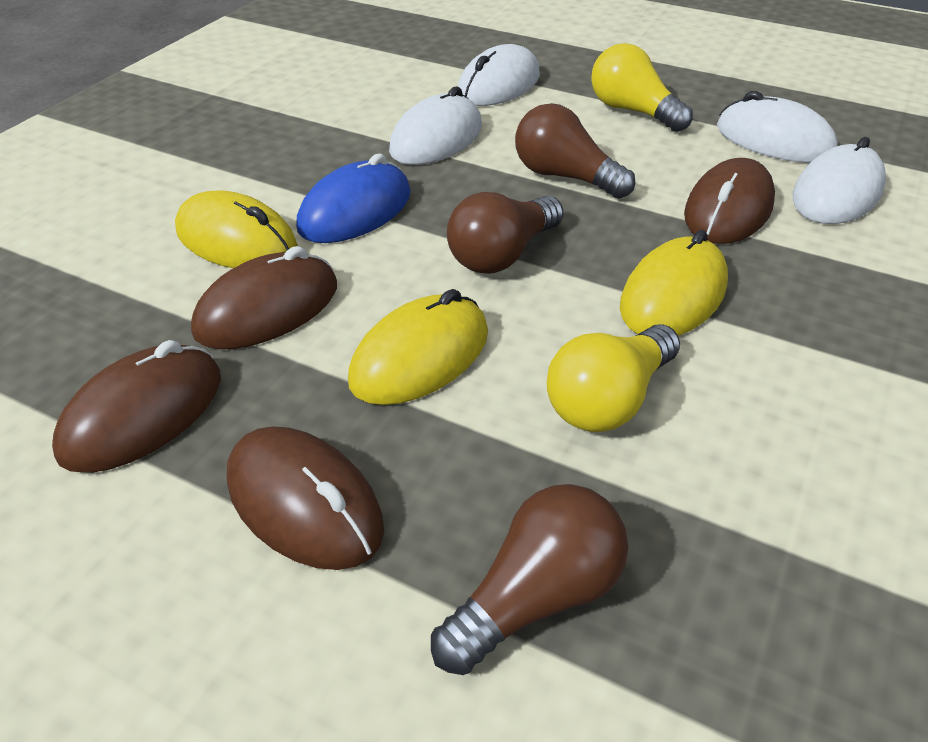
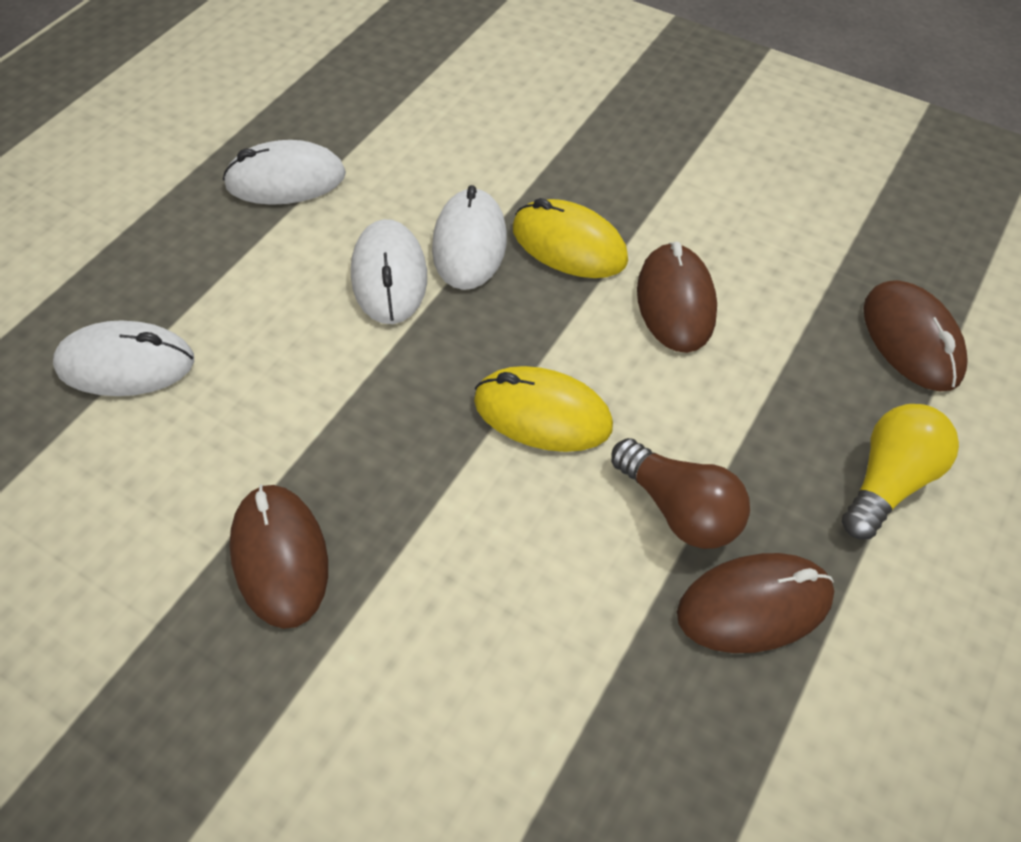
blue mouse: [296,153,411,243] = 1 -> none = 0
brown light bulb: [431,484,628,675] [447,192,564,274] [515,103,635,199] = 3 -> [611,438,750,549] = 1
yellow light bulb: [547,324,680,432] [591,43,693,132] = 2 -> [842,404,959,539] = 1
yellow mouse: [175,190,298,268] [348,289,488,405] [620,230,728,336] = 3 -> [474,366,613,452] [513,198,628,278] = 2

